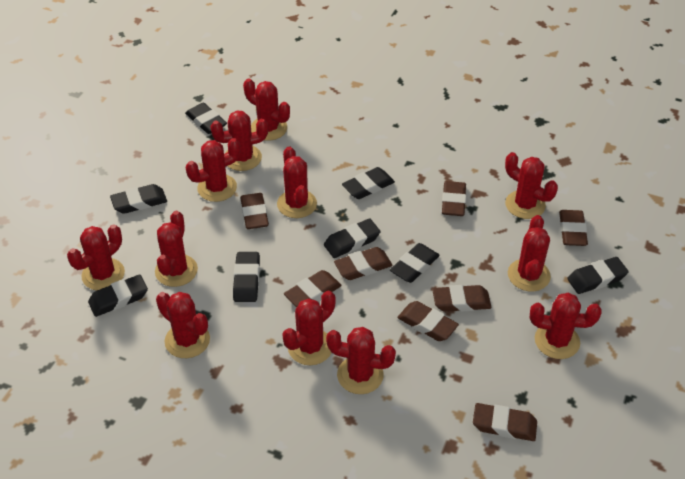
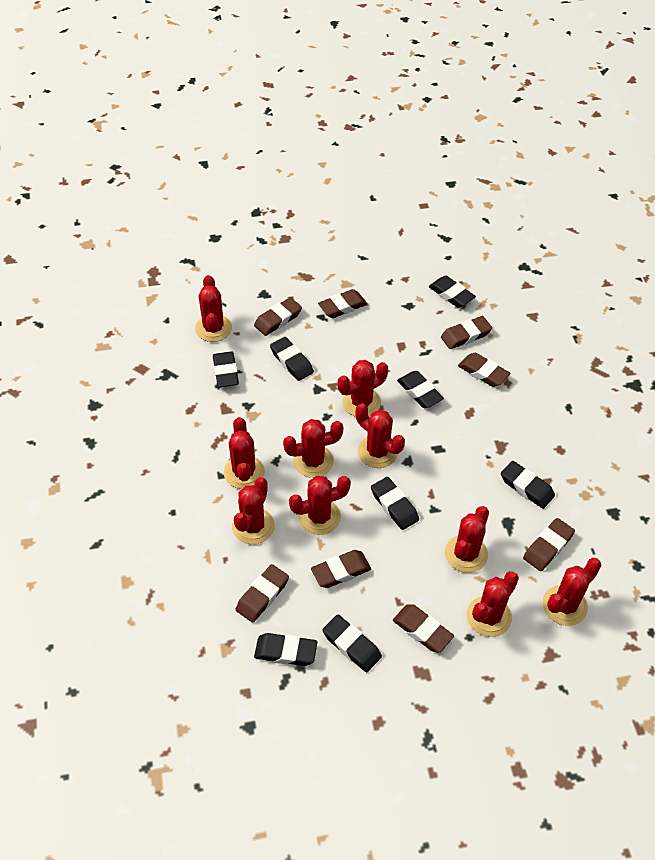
red cactus: [67,224,125,291] [155,211,198,287] [156,292,210,358] [186,138,240,202] [210,111,268,171] [243,78,290,141] [277,146,317,218] [282,291,336,365] [326,327,396,394] [505,152,558,219] [508,215,551,291] [530,293,602,359] = 12 -> [195,275,232,342] [224,417,265,489] [232,477,275,544] [283,419,343,478] [289,476,351,535] [338,360,388,417] [355,403,405,468] [445,506,489,573] [467,571,519,637] [543,558,602,626] = 10

